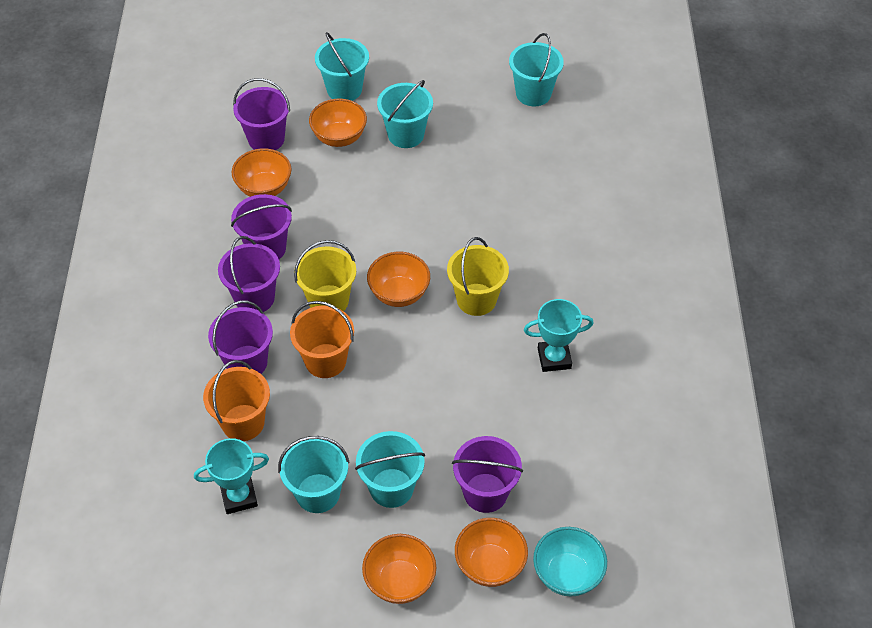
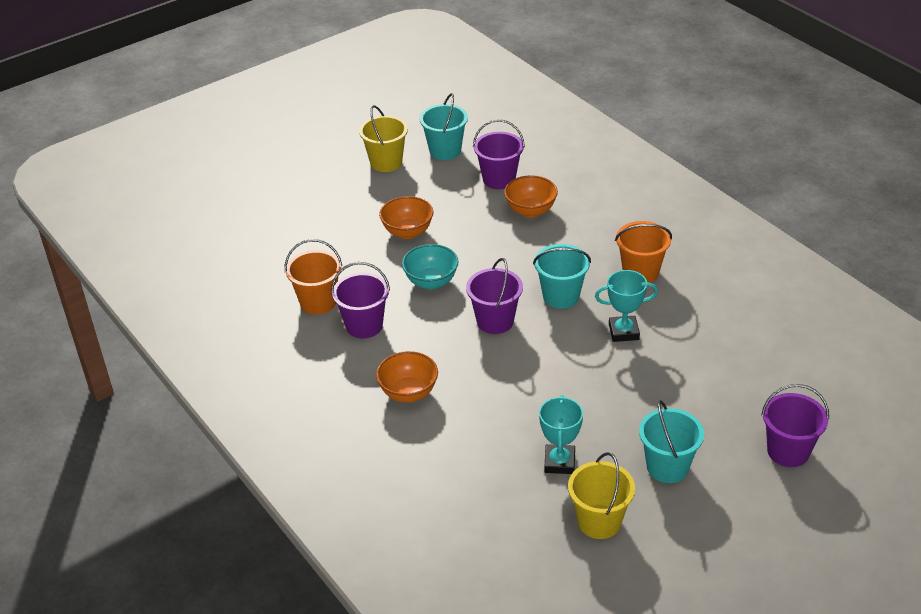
orange bowl: [232,148,291,197] [309,98,367,147] [362,534,436,604] [367,252,430,307] [455,518,528,587] = 5 -> [376,351,438,403] [379,196,433,239] [504,175,558,218] = 3
purple bucket: [208,301,273,374] [218,236,280,312] [231,194,292,259] [233,78,290,150] [452,436,523,513] = 5 -> [331,262,390,338] [466,258,523,334] [473,119,525,189] [761,384,829,467] = 4
turquoise bucket: [278,436,350,513] [315,32,369,101] [355,431,425,508] [377,80,433,148] [509,33,564,106] = 5 -> [419,93,468,160] [533,244,591,309] [639,400,704,483] = 3

